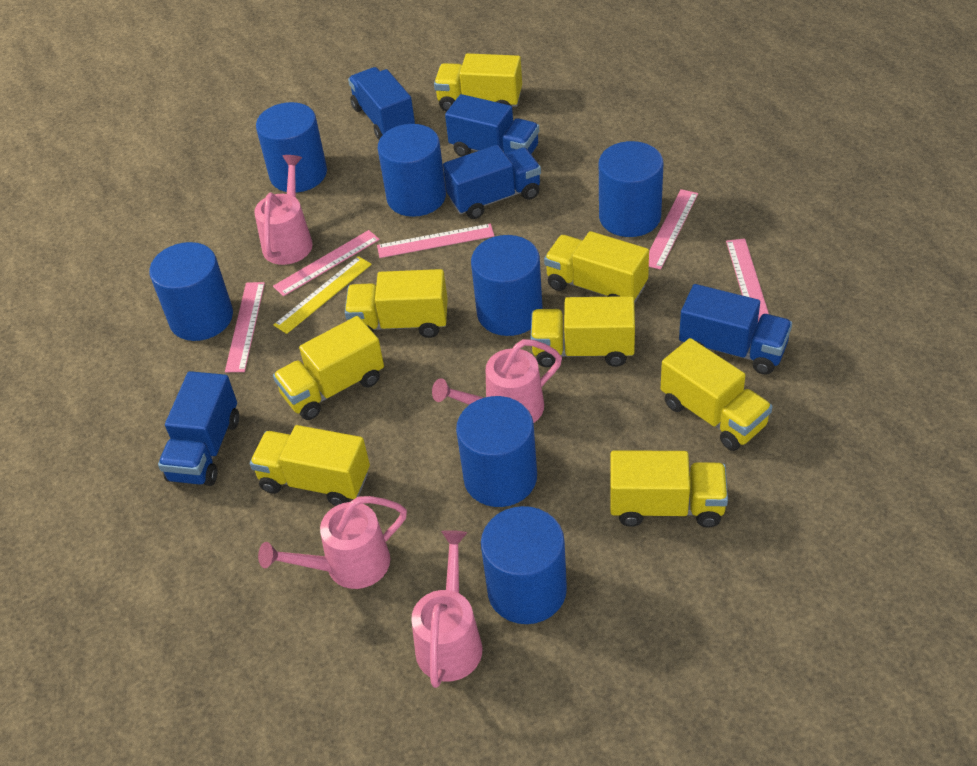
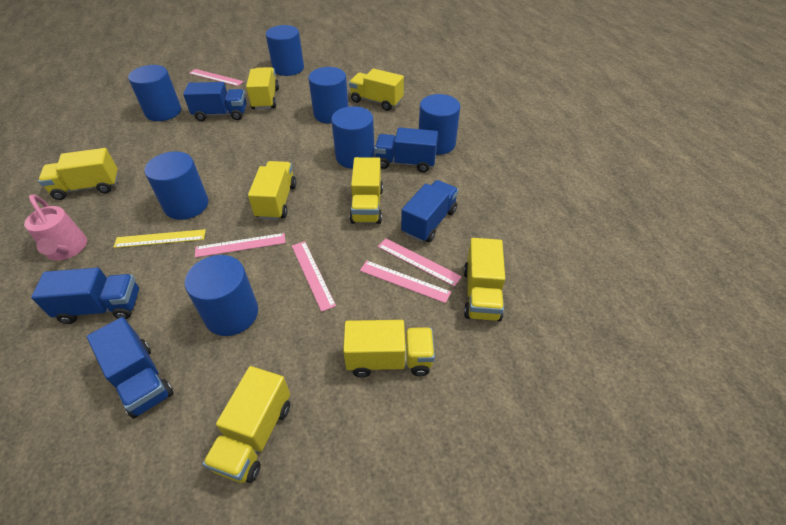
pink watering can: [254,155,313,265] [258,496,407,589] [411,530,482,688] [432,339,562,423] = 4 -> [24,194,87,261] = 1

